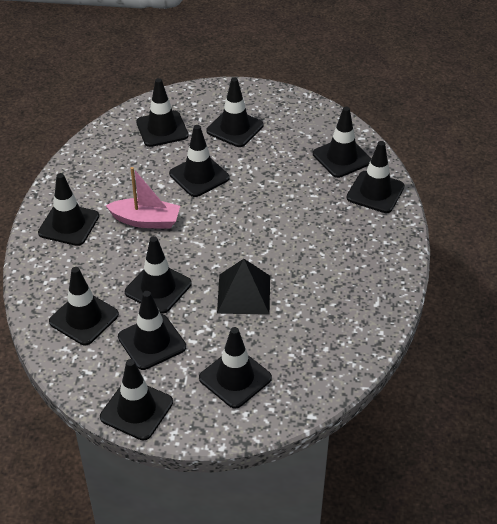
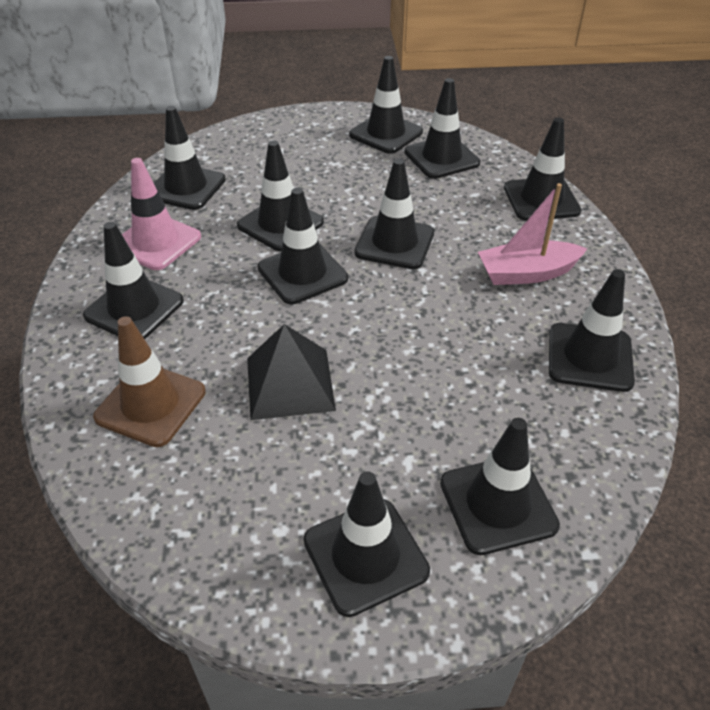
brown traffic cone: none = 0 -> [93,316,206,447] = 1
pink traffic cone: none = 0 -> [122,158,201,270] = 1

